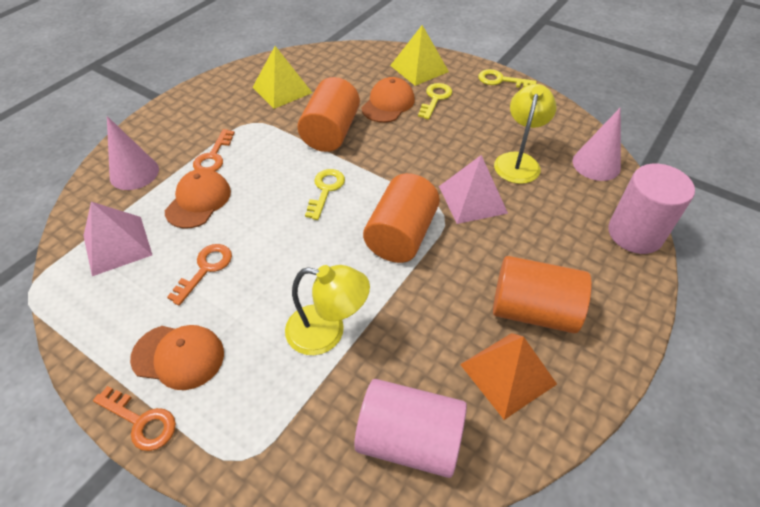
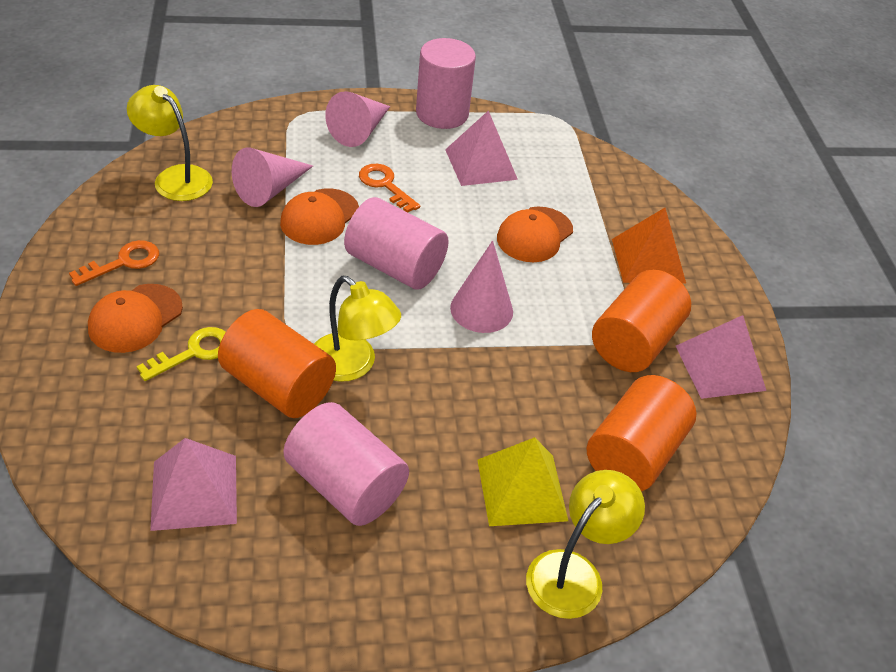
orange key: [93,386,176,451] [167,244,232,306] [193,129,235,171] = 3 -> [69,240,159,286] [359,164,420,213] = 2
pink cone: [107,116,159,190] [572,107,621,181] = 2 -> [232,147,313,207] [325,91,390,147] [450,240,513,333] = 3
pink cylinder: [354,379,467,478] [608,164,695,254] = 2 -> [283,402,409,526] [344,197,449,290] [416,38,476,129] = 3
pink pyramid: [83,202,152,276] [439,155,508,224] = 2 -> [150,438,237,531] [445,110,518,186] [676,315,766,399] = 3
yellow key: [305,169,345,220] [418,83,452,120] [478,69,537,88] = 3 -> [137,327,226,381] = 1
yellow lamp: [285,265,370,355] [494,84,557,184] = 2 -> [127,85,213,201] [314,276,401,382] [526,470,645,619] = 3
yellow pyramid: [253,46,312,109] [390,25,449,86] = 2 -> [477,437,568,526] = 1

